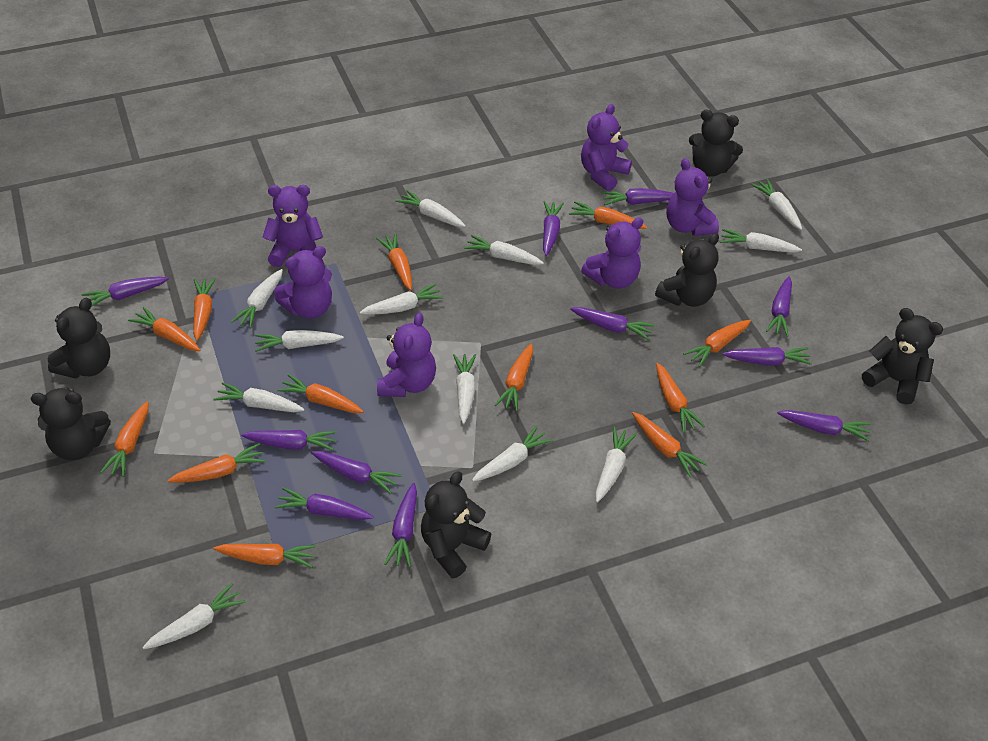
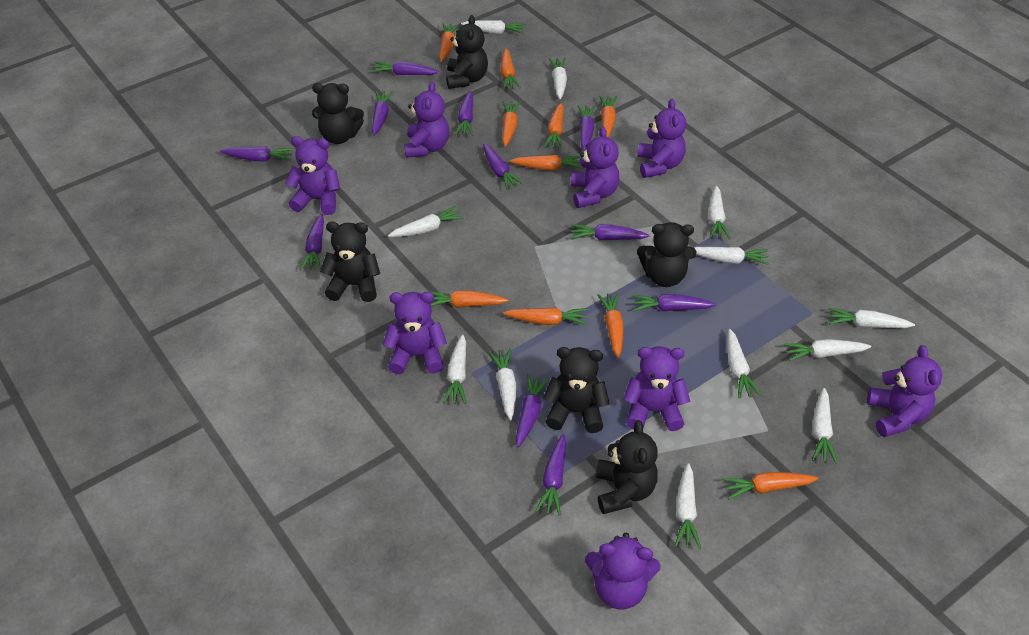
orange carrot: [100,401,149,477] [128,307,201,351] [168,443,266,483] [193,278,216,341] [213,544,317,568] [277,374,364,413] [376,233,412,290] [495,344,533,411] [569,201,647,229] [632,412,707,477] [656,363,705,433] [683,320,751,367] = 12 -> [426,290,509,308] [439,23,459,62] [500,48,521,90] [502,101,521,147] [503,307,587,325] [510,155,583,170] [544,103,564,149] [597,293,624,358] [599,95,617,137] [722,472,818,500] = 10
purple teddy bear: [262,185,323,267] [274,246,332,319] [377,313,436,397] [581,104,632,191] [581,217,643,289] [666,158,719,236] = 6 -> [285,136,340,215] [383,292,447,374] [404,82,449,158] [571,127,619,208] [585,533,661,610] [623,346,690,431] [637,99,686,178] [867,345,942,437] = 8

